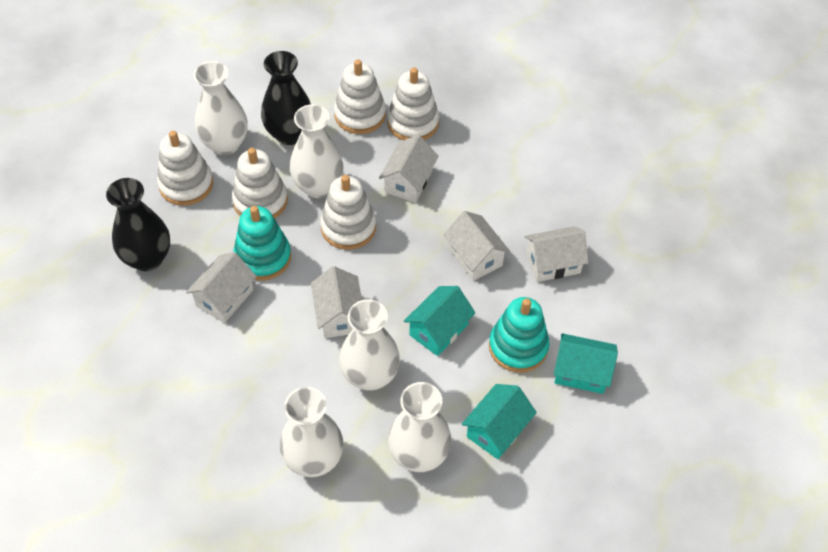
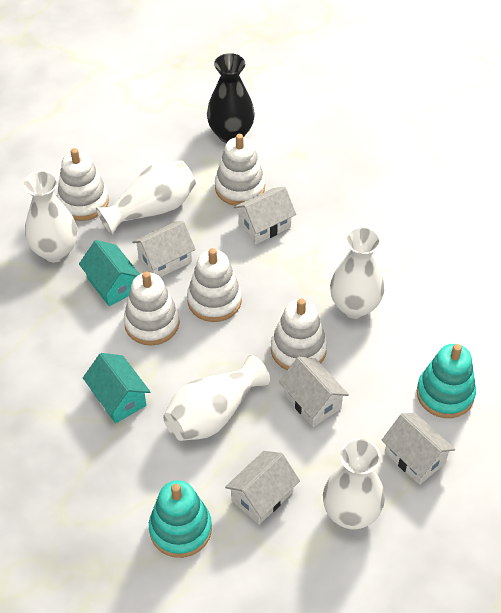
black vase: [106,178,170,271] [261,51,311,145] = 2 -> [207,53,255,143] = 1
turquoise house: [404,286,475,356] [462,384,537,459] [554,333,618,394] = 3 -> [79,240,140,306] [83,353,150,423] = 2

